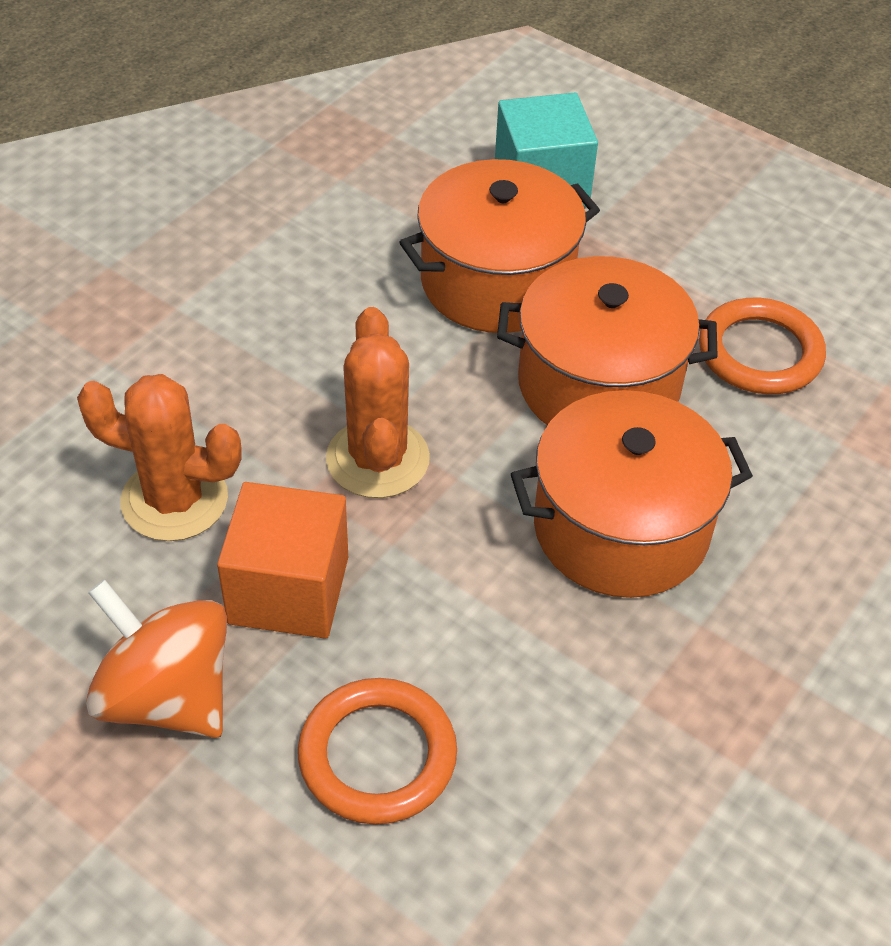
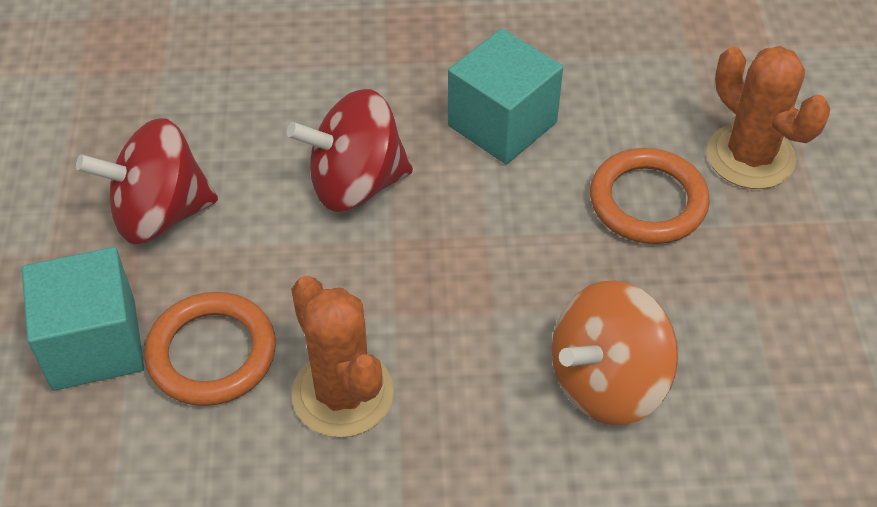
orange cube: [217,482,348,639] = 1 -> none = 0
orange pot: [400,159,600,333] [497,256,718,425] [511,390,753,598] = 3 -> none = 0
red spinning top: none = 0 -> [76,118,218,244] [287,89,413,212] = 2
turquoise cube: [495,92,598,207] = 1 -> [22,247,144,391] [448,29,563,164] = 2

